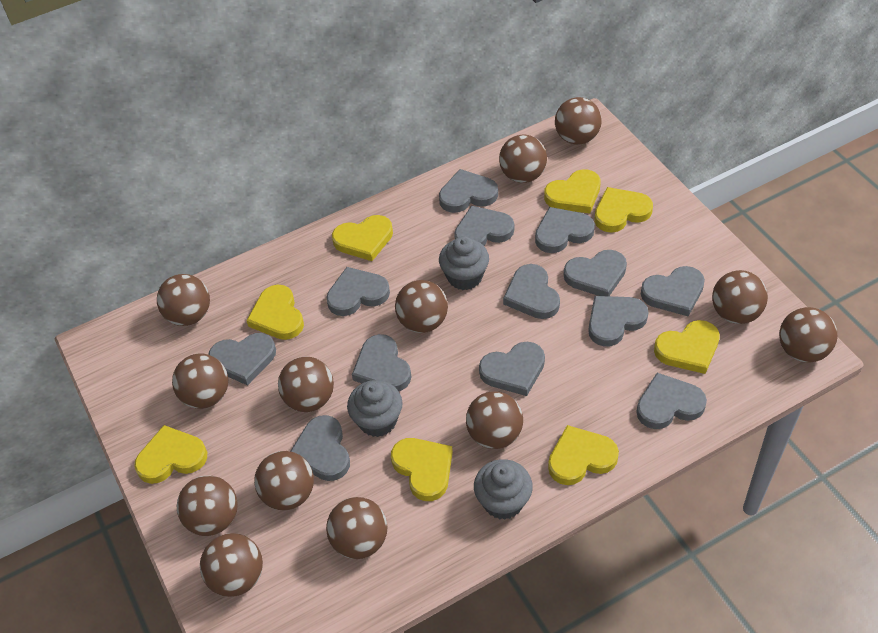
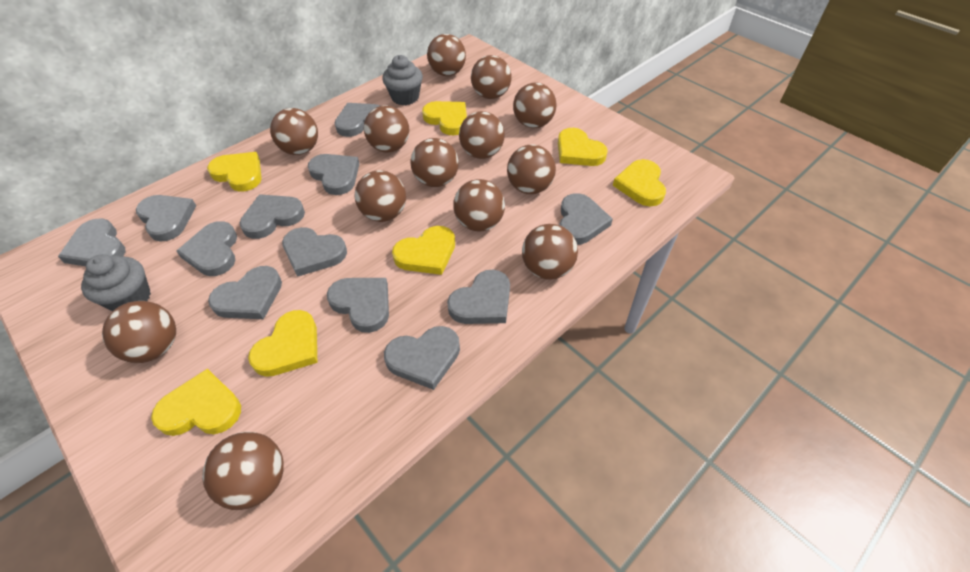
grey cupcake: [347,380,403,437] [439,236,489,290] [474,459,533,520] = 3 -> [81,254,151,311] [382,55,423,105] = 2
grey heart: [209,333,276,386] [290,415,350,481] [326,267,390,316] [352,334,411,391] [439,169,498,213] [454,206,514,246] [479,342,545,396] [503,264,560,319] [535,207,595,253] [564,250,627,296] [588,296,649,347] [636,373,707,429] [641,266,705,316] = 13 -> [58,218,126,266] [136,195,196,242] [176,221,237,276] [208,266,282,319] [240,194,305,239] [282,227,347,277] [308,154,359,195] [327,278,389,333] [335,103,380,137] [384,326,460,390] [447,269,510,324] [559,193,613,245] = 12
yellow heart: [134,425,207,484] [246,285,304,340] [332,215,393,261] [391,438,453,501] [544,169,601,213] [548,425,619,485] [594,187,653,233] [654,320,720,374] = 8 -> [151,369,241,436] [207,152,262,192] [248,310,317,377] [392,226,455,275] [422,101,467,136] [558,128,608,166] [613,159,666,206] = 7

